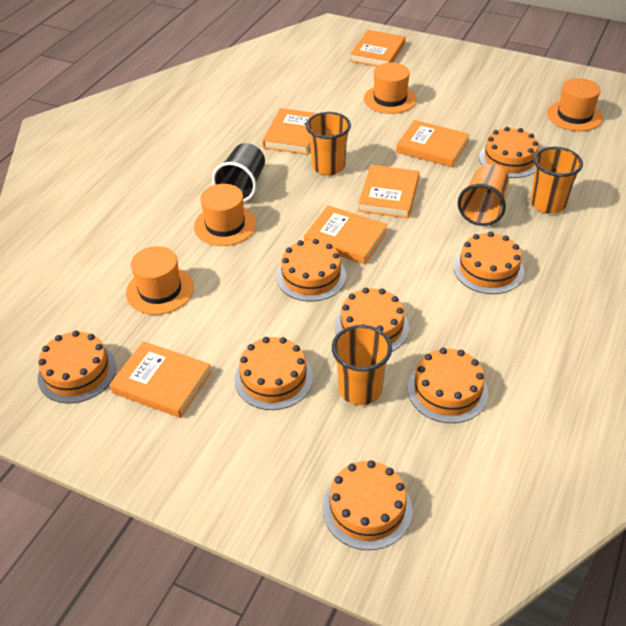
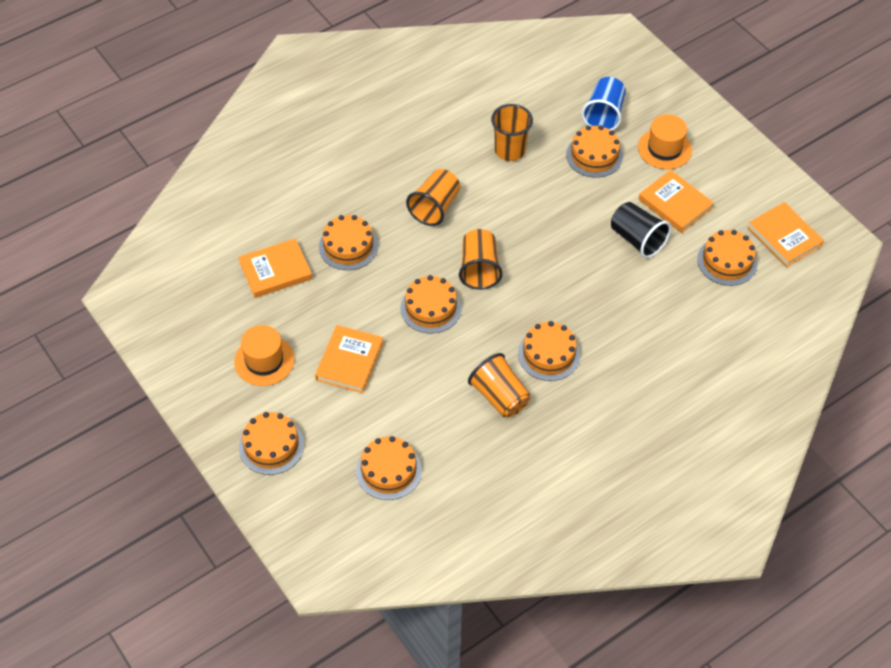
blue cup: none = 0 -> [582,77,626,131] = 1
orange book: [110,341,212,418] [262,108,317,155] [304,205,388,264] [350,30,405,66] [358,165,419,218] [396,120,470,167] = 6 -> [239,238,312,298] [315,325,383,393] [639,170,714,233] [748,202,824,267] = 4
orange cake: [38,331,116,403] [235,337,313,410] [276,239,346,301] [323,460,412,550] [335,288,409,352] [408,348,488,423] [454,232,524,294] [479,127,539,178] = 8 -> [239,412,304,475] [319,215,378,270] [356,436,422,500] [400,275,462,334] [518,321,580,381] [566,125,623,178] [697,230,757,286] = 7
orange hat: [126,246,194,315] [194,184,257,246] [364,63,417,114] [547,78,603,131] = 4 -> [234,325,294,386] [638,114,692,169] = 2

